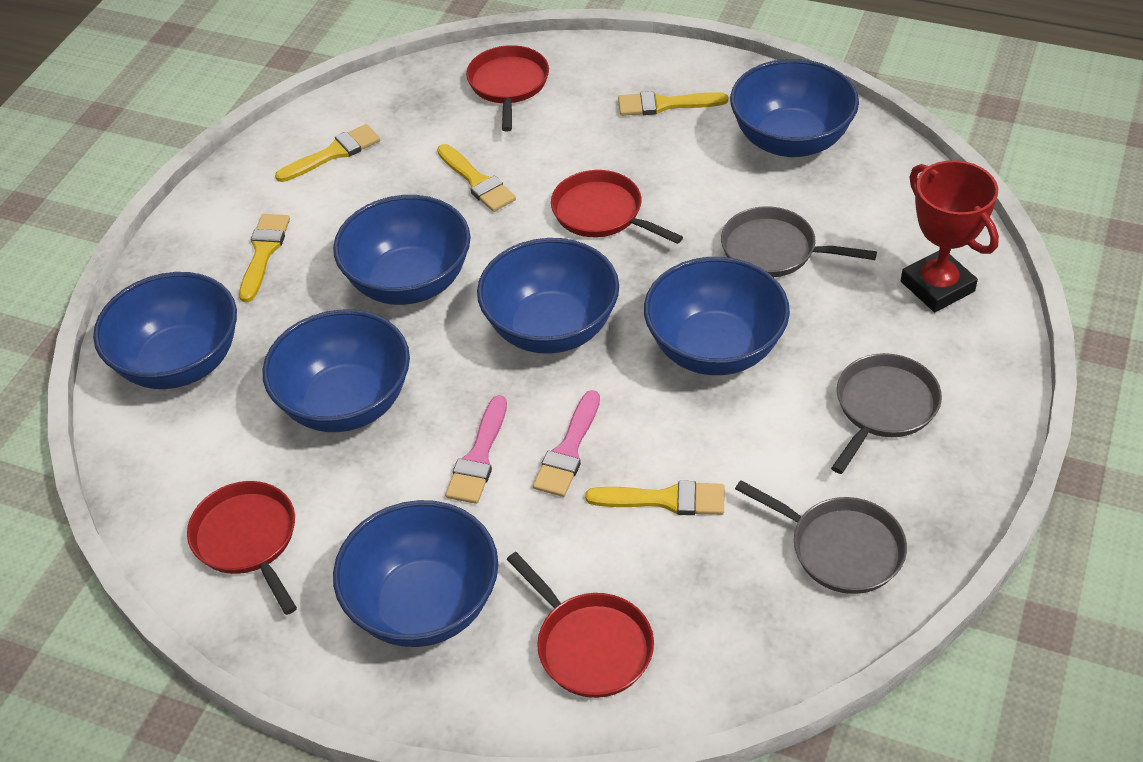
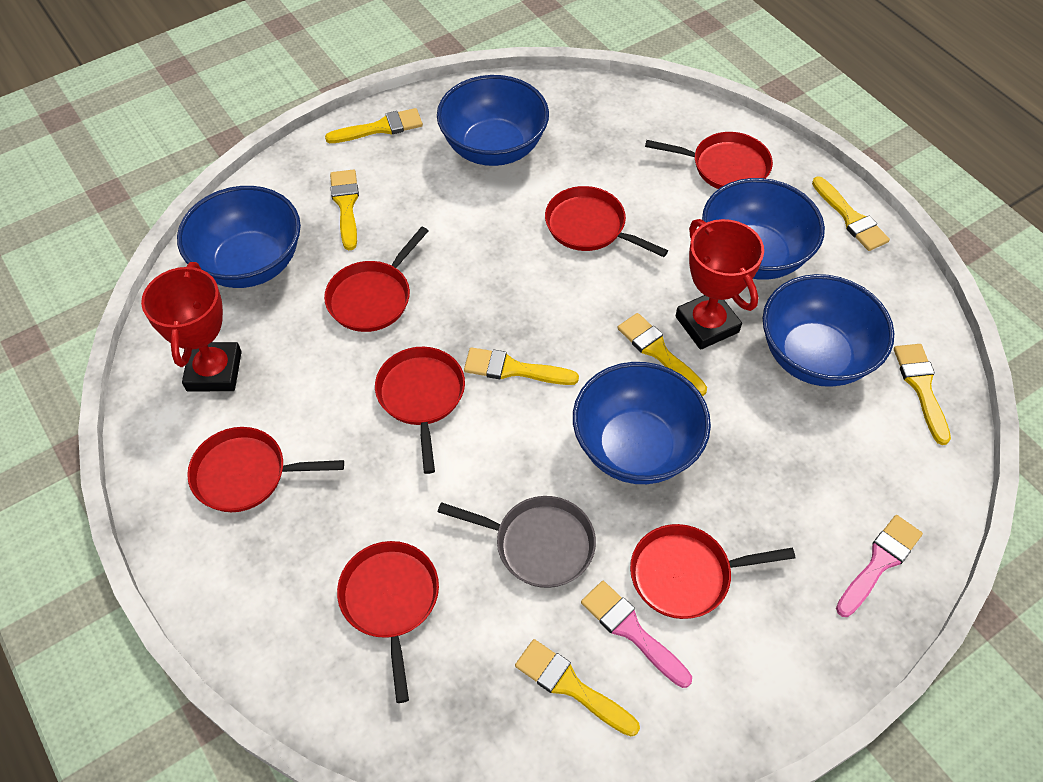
blue bowl: [93,272,237,389] [262,310,410,432] [333,195,471,305] [333,500,498,647] [477,238,619,354] [644,257,790,375] [730,59,859,157] = 7 -> [177,186,301,288] [437,75,549,166] [573,362,711,484] [702,178,825,280] [763,274,894,387] = 5
grey pan: [721,206,877,277] [735,480,907,594] [831,353,942,474] = 3 -> [438,496,596,588] = 1
red pan: [187,481,297,615] [466,45,549,132] [507,552,654,698] [551,170,683,244] = 4 -> [187,427,344,512] [324,227,428,332] [337,541,439,703] [375,347,465,474] [545,186,668,257] [630,524,795,619] [645,132,773,189] = 7
red trophy: [901,160,999,312] = 1 -> [141,262,241,391] [676,219,764,350] = 2
yellow brush: [239,214,290,302] [275,124,380,182] [437,144,516,212] [585,481,724,515] [618,91,728,116] = 5 -> [325,108,423,143] [330,169,359,250] [464,347,579,385] [515,639,640,737] [618,313,707,396] [812,176,890,251] [894,344,951,445] = 7

